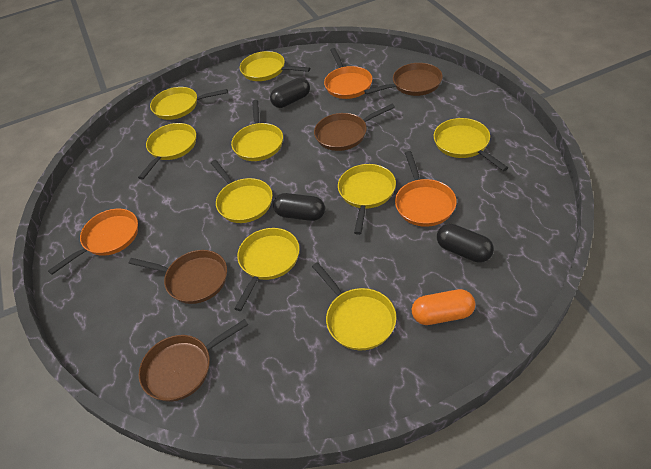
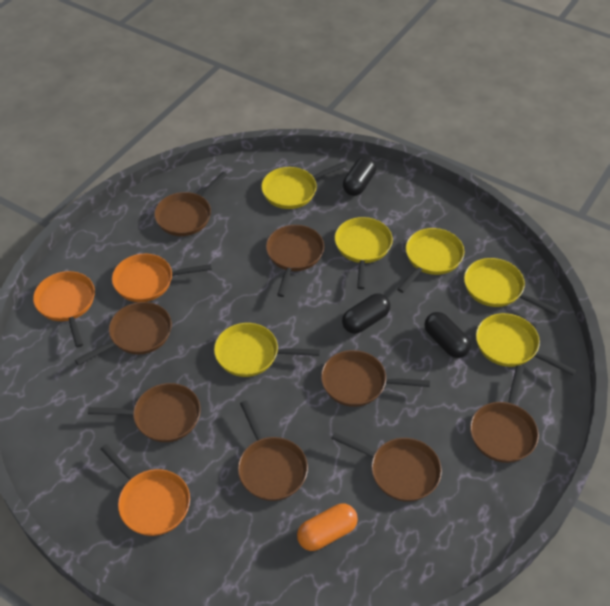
brown pan: [129,250,227,304] [139,319,248,401] [314,104,395,151] [364,63,443,96] = 4 -> [75,302,172,365] [88,383,201,442] [154,172,227,236] [238,400,308,501] [266,225,324,297] [321,350,430,407] [331,432,442,502] [470,366,539,463] = 8
yellow pan: [138,123,196,180] [150,87,228,120] [211,160,273,223] [231,100,283,161] [234,228,300,311] [240,51,310,81] [312,262,396,350] [338,164,396,235] [434,118,508,171] = 9 -> [214,323,320,377] [261,162,347,209] [335,217,393,289] [397,228,464,293] [464,258,559,315] [476,313,577,376] = 6

